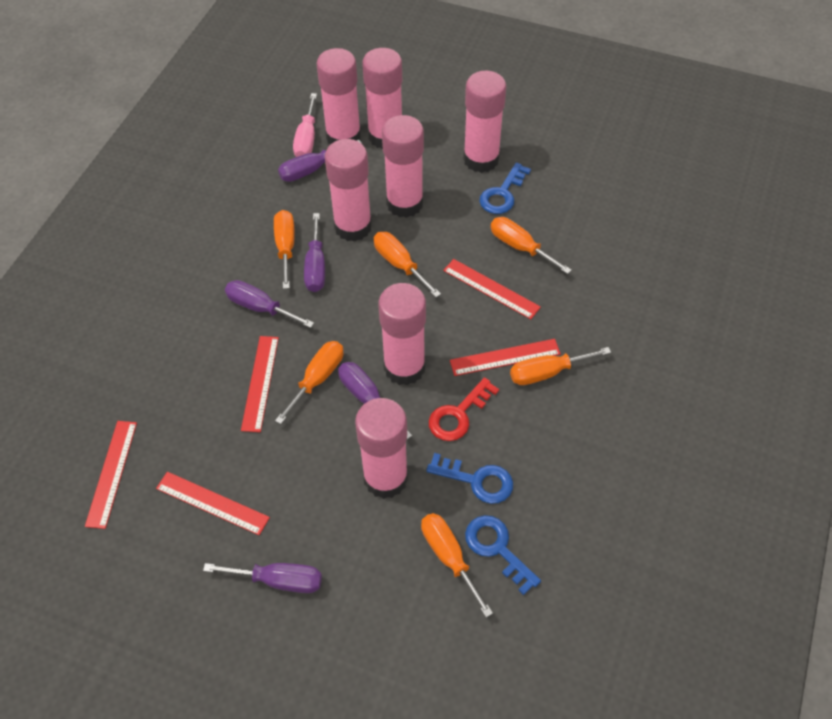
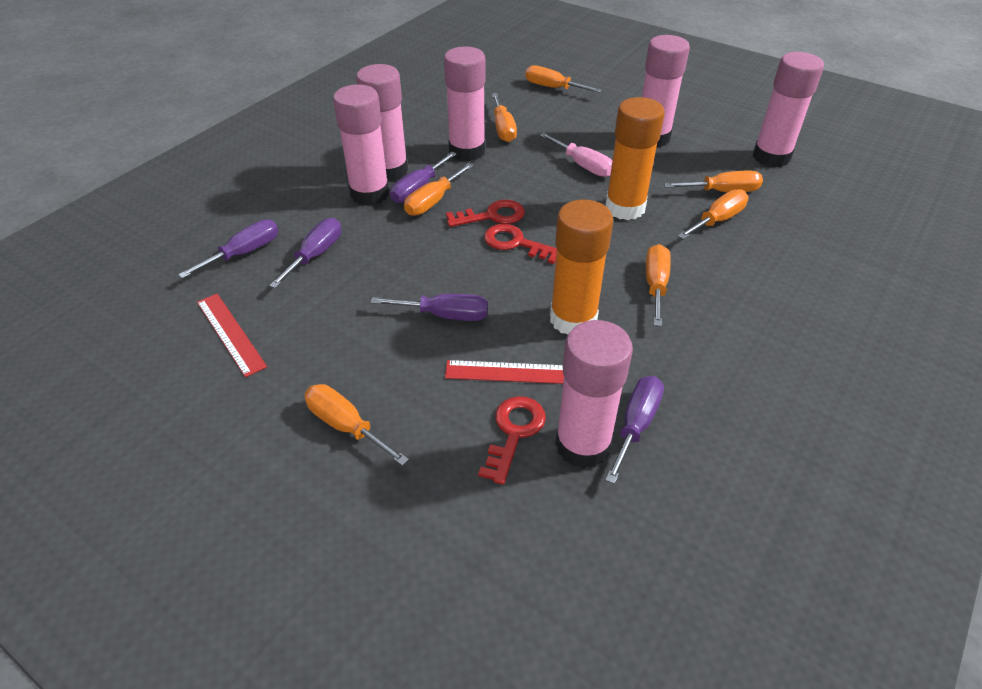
blue key: [426,453,513,504] [465,515,541,595] [479,163,531,214] = 3 -> none = 0
orange glue stick: none = 0 -> [550,199,613,335] [605,97,665,220] = 2
orange screwdriver: [274,210,295,289] [275,341,343,424] [374,232,441,297] [421,513,493,618] [491,217,572,274] [510,347,611,385] = 6 -> [304,384,409,466] [404,163,474,216] [492,93,517,142] [525,65,602,93] [646,244,671,326] [664,171,763,192] [678,189,748,239] = 7
pink glue stick: [317,48,361,144] [325,139,372,242] [355,398,408,499] [362,48,402,149] [378,283,426,385] [382,115,424,218] [463,71,506,173] = 7 -> [333,85,389,206] [356,64,408,182] [444,46,486,161] [555,320,633,469] [642,35,690,147] [753,52,824,168] = 6
red key: [429,377,499,441] = 1 -> [446,200,525,227] [478,396,546,485] [484,224,557,264] = 3
red ruler: [85,421,137,529] [156,472,270,535] [241,336,279,432] [443,259,541,319] [450,339,561,376] = 5 -> [197,294,267,377] [445,360,564,384] = 2

